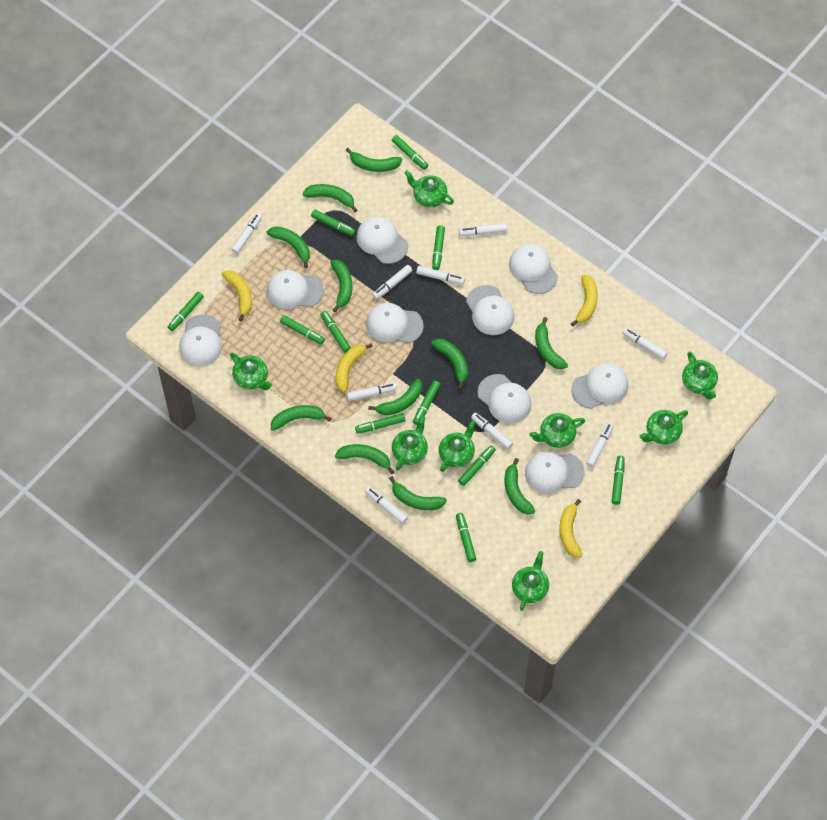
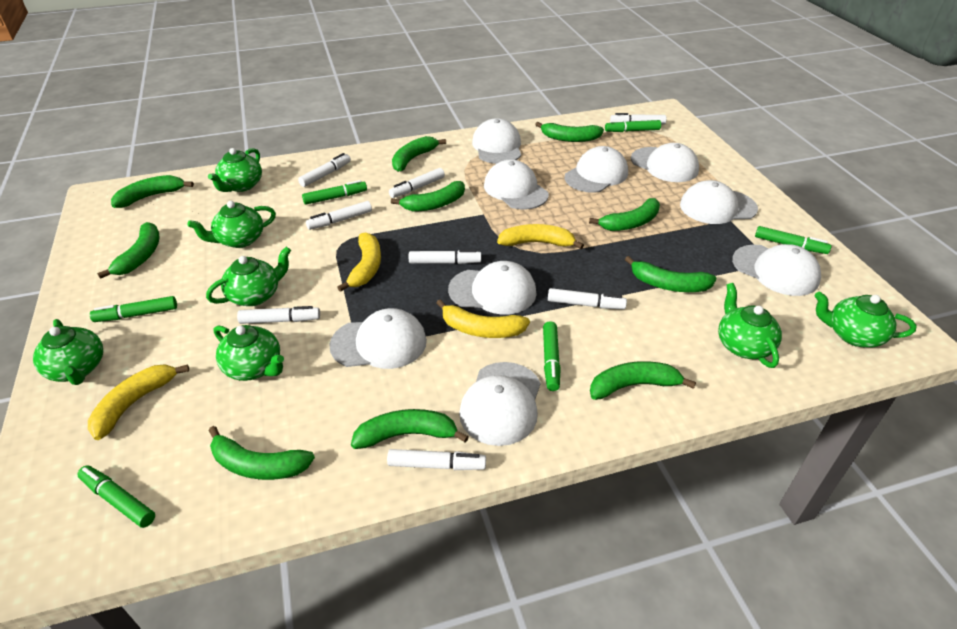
green banana: [267,226,310,268] [271,405,331,431] [302,184,357,212] [330,260,352,312] [335,444,394,474] [346,148,402,172] [368,379,422,415] [389,476,447,510] [431,339,468,389] [505,458,535,515] [535,317,568,369] = 11 -> [97,222,160,279] [111,175,194,208] [209,426,315,480] [351,409,469,449] [391,181,465,212] [392,136,446,172] [535,122,604,142] [589,198,660,231] [590,361,696,400] [625,256,717,292] = 10
green marker: [168,292,204,331] [280,315,325,344] [311,210,356,236] [320,311,351,353] [355,413,405,434] [392,135,428,170] [413,380,441,425] [432,225,445,270] [456,513,476,562] [458,445,496,486] [611,456,625,505] = 11 -> [77,465,155,528] [90,296,177,322] [302,180,367,205] [543,321,561,391] [605,120,661,132] [755,226,832,254] = 6
green teapot: [230,353,272,390] [392,416,428,471] [404,170,454,207] [439,420,476,472] [512,551,549,611] [529,413,585,448] [640,410,688,444] [682,352,718,400] = 8 -> [33,319,103,385] [187,201,276,248] [206,247,291,306] [208,148,262,192] [213,325,284,381] [718,283,782,368] [814,292,917,348] = 7
white marker: [231,213,262,254] [347,383,397,401] [365,487,408,524] [372,265,413,300] [416,266,465,285] [459,223,508,236] [471,413,513,449] [586,422,614,467] [622,328,667,359] = 9 -> [237,306,320,324] [298,153,351,187] [306,201,372,230] [387,449,486,470] [389,168,445,198] [409,250,481,264] [548,288,627,309] [610,113,667,125] = 8

